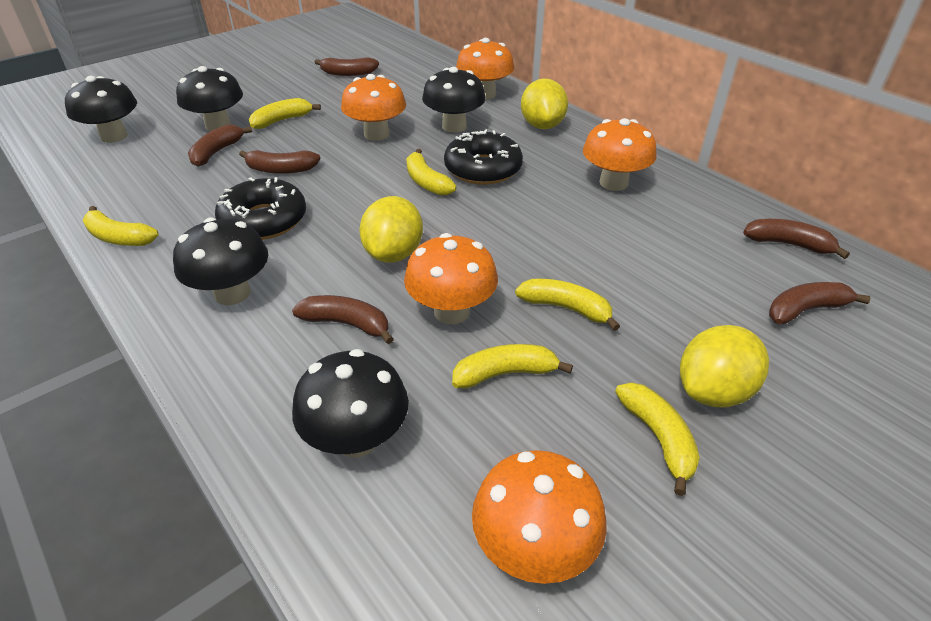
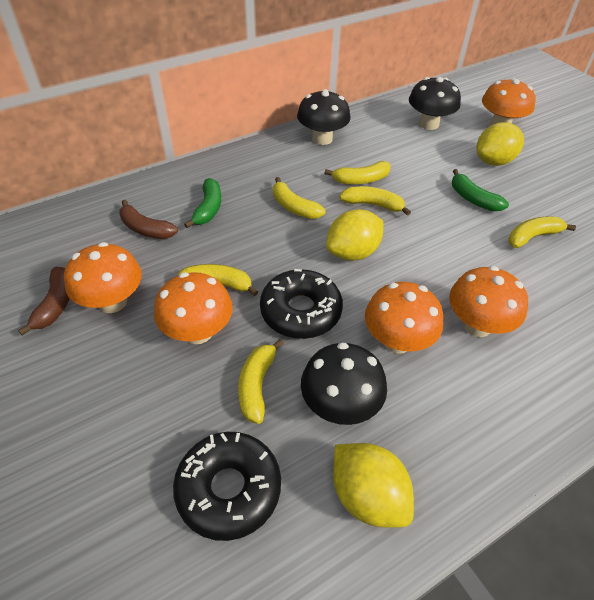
black mushroom: [65,76,137,143] [173,217,268,305] [176,66,243,131] [292,349,409,458] [422,67,486,133] = 5 -> [297,89,350,145] [301,342,387,425] [409,77,461,130] = 3
brown banana: [188,125,252,167] [239,150,320,174] [292,295,394,344] [315,57,379,76] [743,219,850,259] [769,282,871,324] = 6 -> [18,267,70,335] [119,200,178,239] = 2
green banana: none = 0 -> [184,178,221,228] [452,169,509,211] = 2

